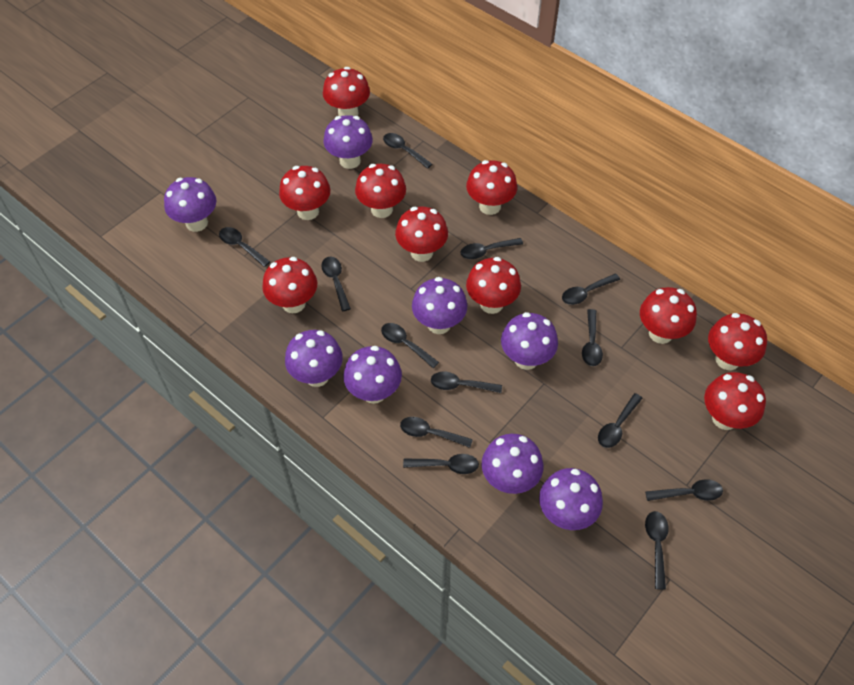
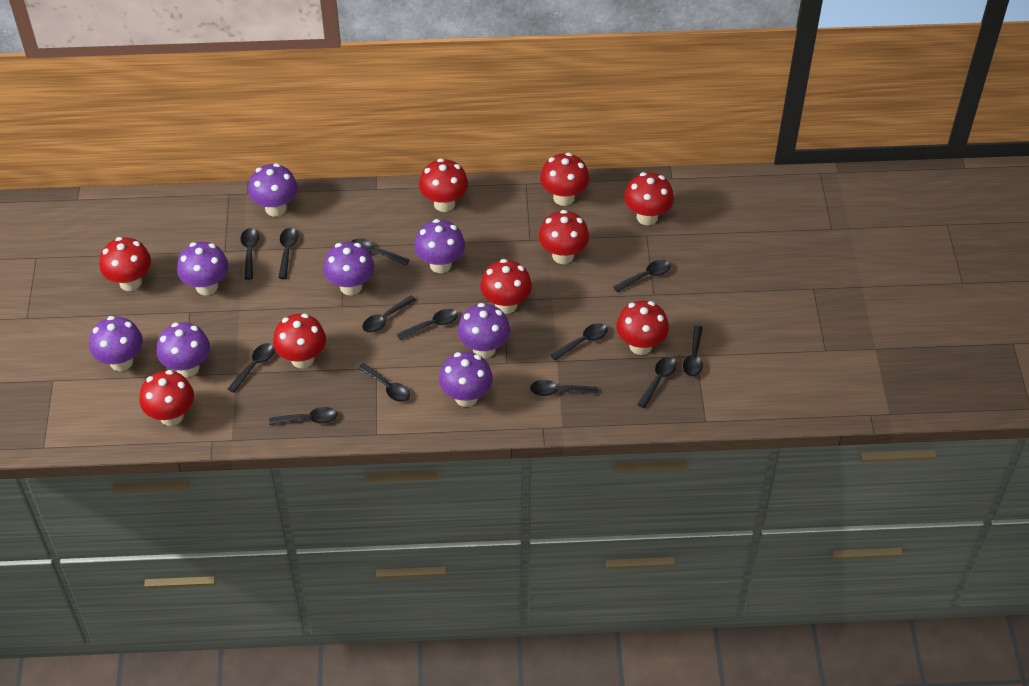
red mushroom: [262,257,317,313] [279,166,330,220] [323,67,370,116] [355,164,406,218] [395,207,448,262] [466,160,517,215] [466,257,521,314] [640,287,697,344] [704,372,766,430] [708,313,767,370] = 10 -> [100,237,151,291] [140,370,194,426] [273,314,326,368] [419,158,468,212] [480,259,532,314] [539,210,589,264] [540,153,589,206] [616,301,669,355] [624,172,674,225] = 9

